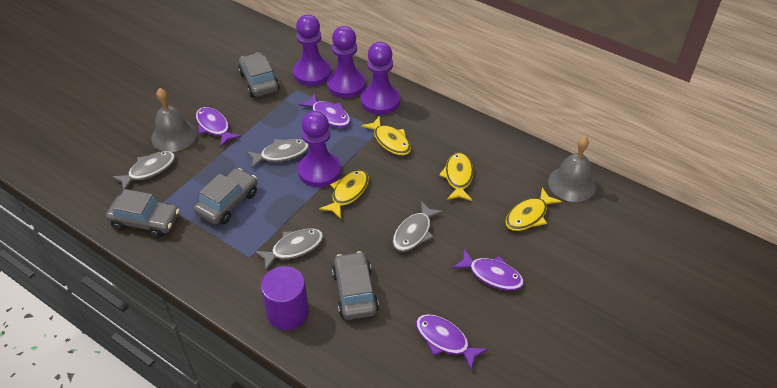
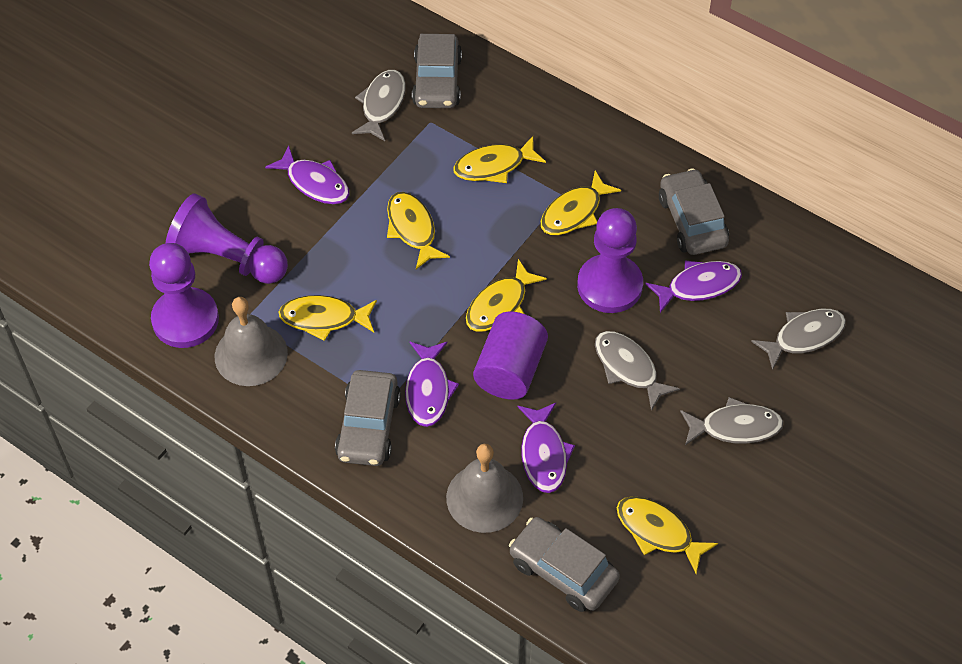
purple pawn: [293,15,332,86] [298,111,341,187] [327,26,366,98] [361,42,400,115] = 4 -> [149,243,219,348] [166,193,288,284] [577,208,643,313] = 3
yellow fish: [319,170,369,219] [361,116,411,155] [439,152,473,201] [505,188,562,231] = 4 -> [278,295,377,341] [387,192,450,269] [453,136,546,183] [466,259,547,332] [541,171,621,235] [617,496,718,573] = 6

